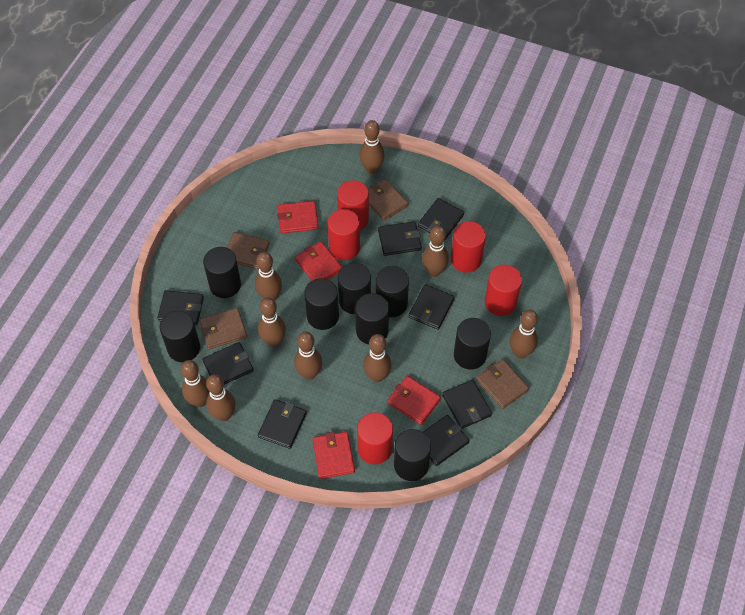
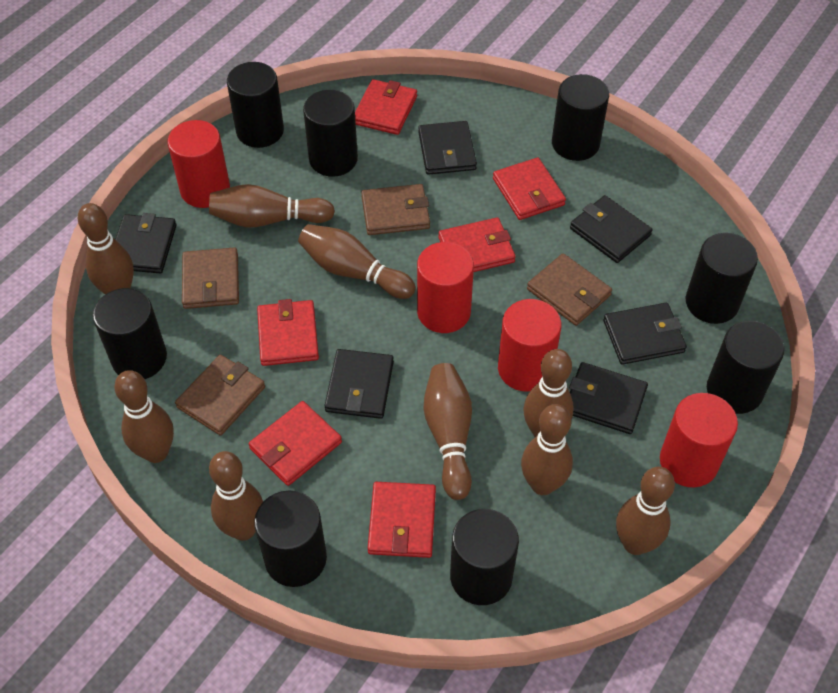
black wallet: [157,290,204,325] [202,342,254,385] [258,399,307,449] [378,221,422,256] [409,284,454,330] [418,198,464,241] [423,415,469,466] [442,380,492,429] = 8 -> [115,213,176,273] [324,349,394,419] [418,121,477,175] [569,362,648,434] [570,195,652,263] [603,303,687,365] = 6
red cylinder: [327,209,360,260] [337,180,369,230] [357,412,393,464] [451,221,486,272] [485,265,522,316] = 5 -> [167,120,230,208] [417,242,474,333] [498,299,561,392] [660,393,738,487] = 4
red wallet: [277,201,319,233] [295,241,342,281] [312,432,355,479] [387,376,441,425] = 4 -> [249,401,342,486] [257,299,319,366] [355,79,417,135] [368,482,436,558] [438,217,516,272] [493,157,566,220] = 6

